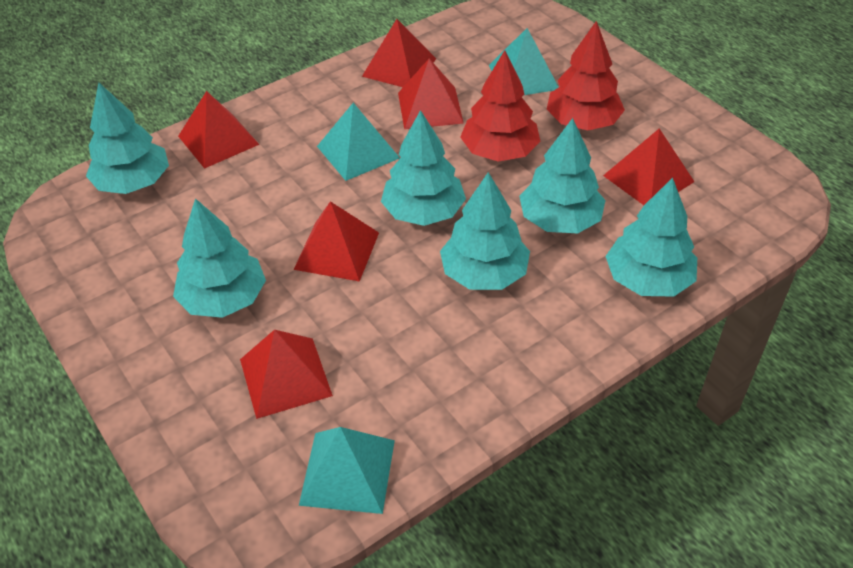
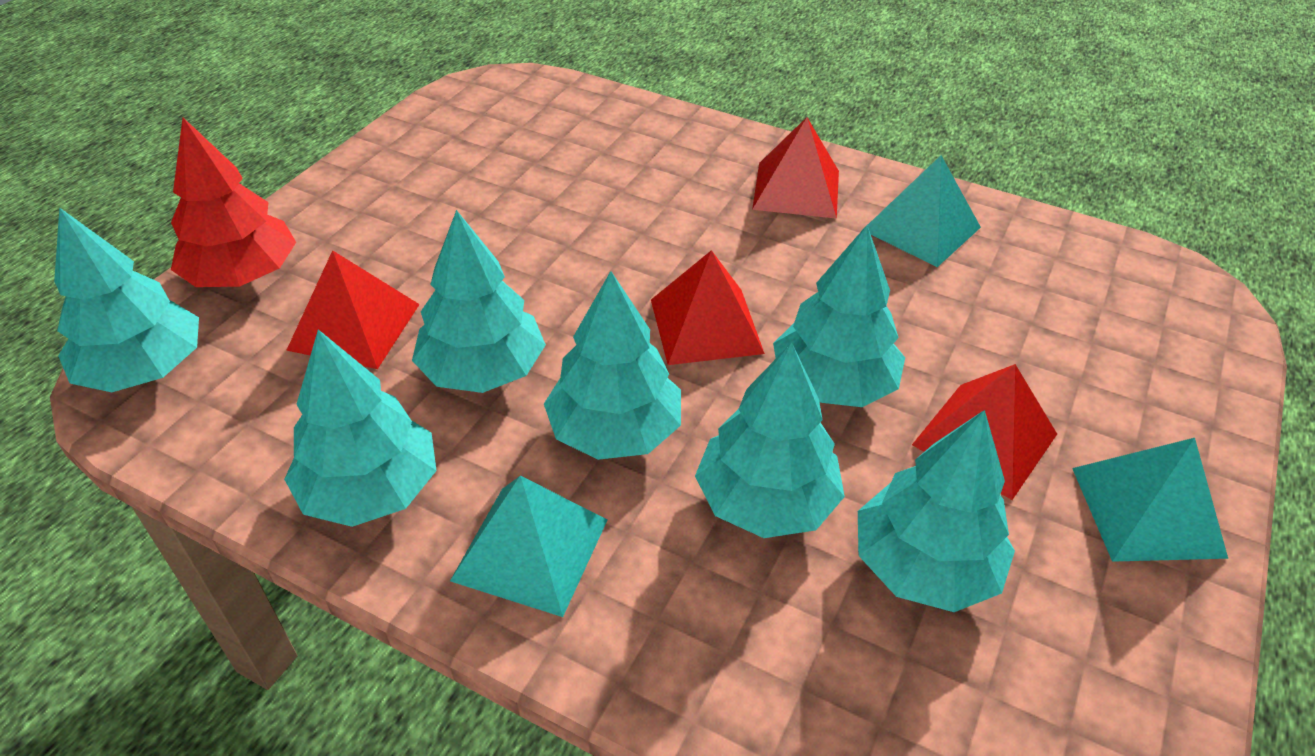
red pyramid: [178,91,260,169] [240,330,333,419] [293,201,379,282] [362,19,436,87] [398,59,464,129] [603,129,695,205] = 6 -> [286,250,420,369] [651,250,765,365] [752,117,839,219] [912,364,1057,500] = 4
red tree: [460,50,541,162] [547,21,625,131] = 2 -> [171,118,296,287] = 1
turquoise tree: [86,83,169,194] [173,198,266,318] [381,110,466,226] [440,172,530,290] [519,118,606,233] [605,178,697,297] = 6 -> [54,207,199,392] [284,330,437,527] [412,210,546,393] [544,271,681,460] [695,342,845,538] [773,225,905,407] [858,410,1015,612] = 7

